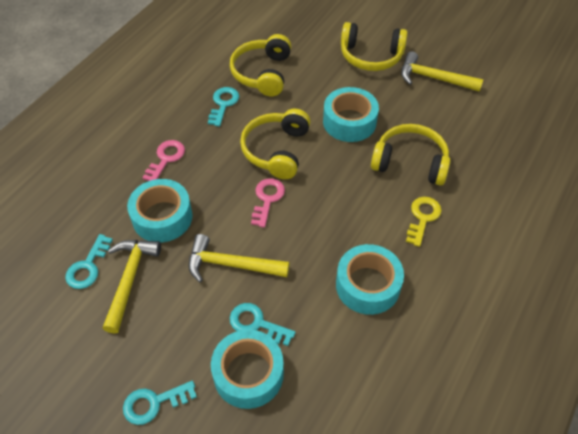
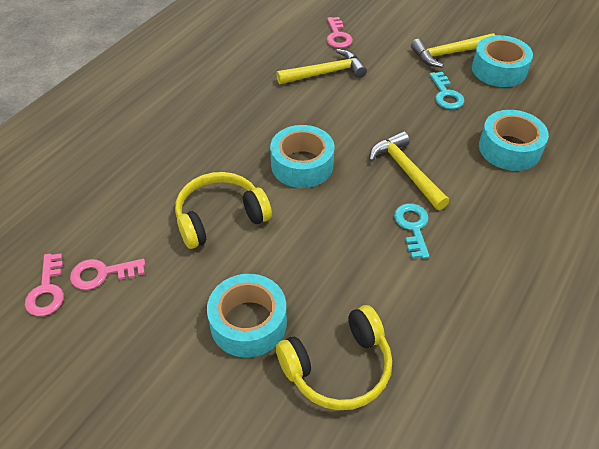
pink key: [142,140,185,181] [251,178,285,228] = 2 -> [25,253,64,316] [70,259,145,290] [327,17,353,48] = 3
turquoise key: [65,234,113,289] [123,381,197,425] [208,87,239,126] [230,303,296,346] = 4 -> [394,203,430,259] [429,72,465,109] = 2
yellow headphones: [230,34,291,96] [240,109,310,179] [341,22,408,71] [371,124,451,186] = 4 -> [175,172,272,249] [276,305,392,410] = 2
yellow key: [406,197,442,247] = 1 -> none = 0

